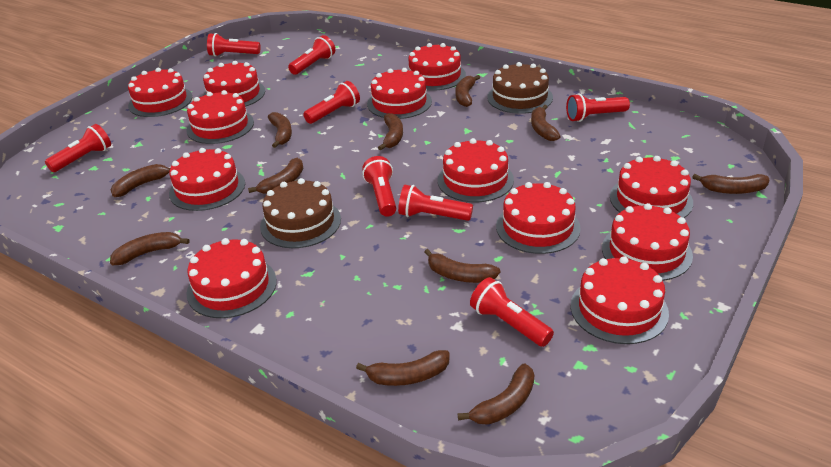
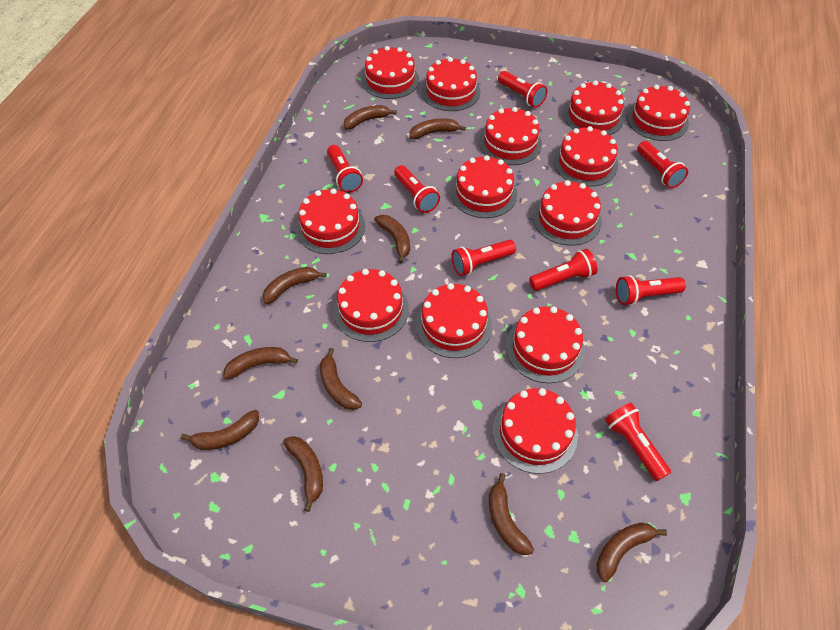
brown banana: [110,232,190,265] [111,164,170,197] [248,158,303,194] [268,112,292,148] [356,350,450,386] [378,113,403,150] [424,249,500,283] [455,75,480,107] [458,363,534,425] [531,105,561,141] [692,174,769,194] = 11 -> [181,410,259,450] [223,347,298,379] [263,267,327,304] [283,436,323,512] [320,348,362,410] [344,105,397,130] [374,215,410,264] [410,119,466,139] [489,473,534,555] [596,522,667,582] = 10
brown cake: [260,178,341,248] [487,62,553,114] = 2 -> none = 0
red cake: [128,68,192,117] [169,148,245,211] [186,90,254,144] [186,238,277,318] [203,61,265,107] [367,68,432,119] [408,43,466,91] [437,138,514,202] [496,182,581,254] [571,256,669,344] [602,203,693,281] [610,156,693,218] = 12 -> [296,188,365,254] [334,269,409,342] [362,46,419,99] [416,283,492,358] [422,57,480,111] [451,155,517,218] [479,107,542,165] [493,388,578,474] [506,306,585,383] [533,180,602,246] [553,126,618,187] [563,81,624,135] [627,85,690,141] = 13

